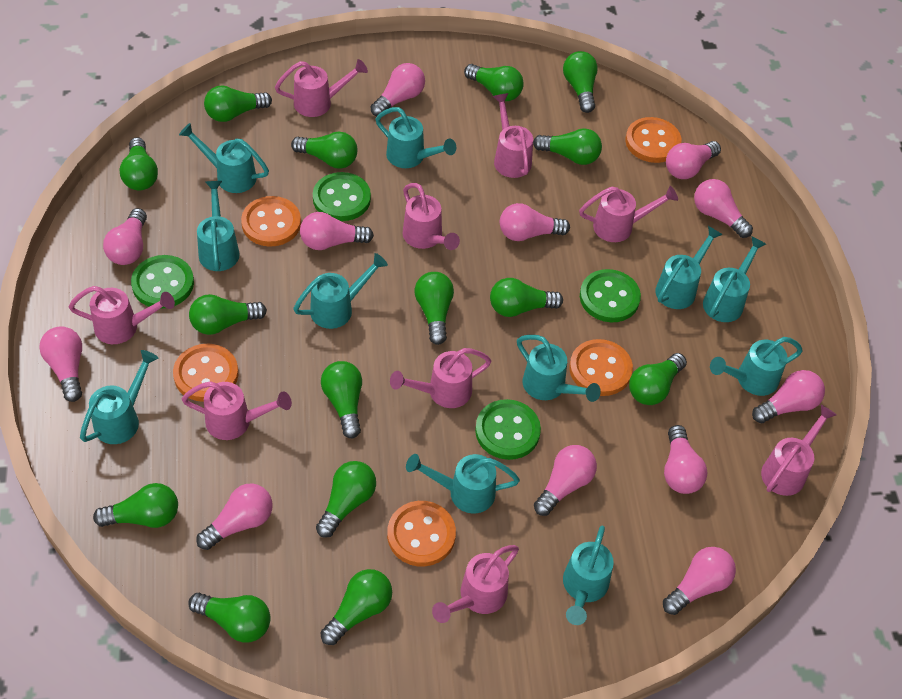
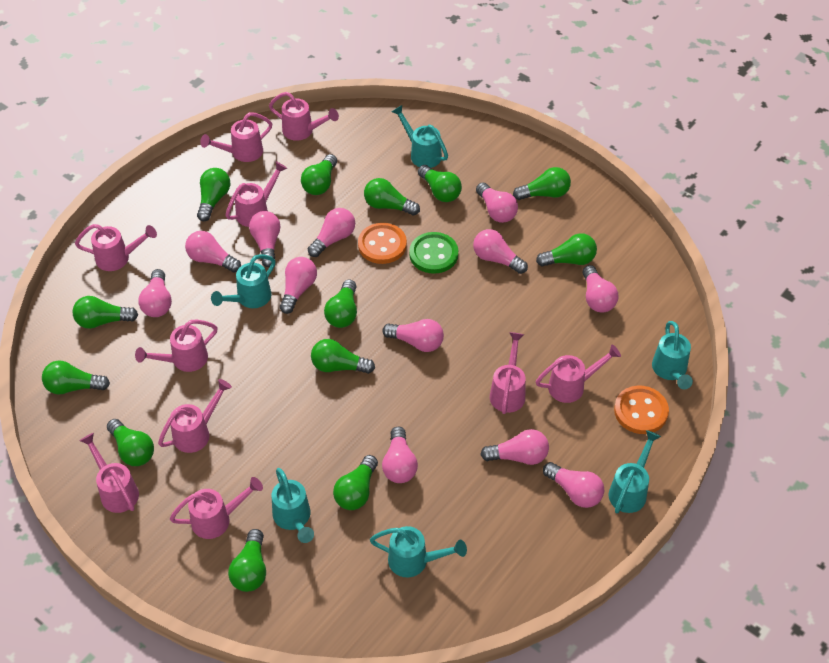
green button: [131,255,194,309] [313,172,371,221] [475,399,541,460] [580,269,641,322] = 4 -> [409,232,458,274] = 1
green light bulb: [93,483,178,528] [120,137,158,190] [188,593,271,643] [189,294,267,335] [204,85,272,122] [291,132,357,169] [316,461,376,538] [320,569,392,645] [321,361,362,438] [415,272,454,345] [464,64,524,101] [490,278,563,317] [533,128,602,165] [563,51,598,113] [629,353,687,405] = 15 -> [42,360,110,395] [72,296,138,329] [107,419,154,466] [197,168,230,221] [228,529,266,592] [301,154,337,195] [311,339,375,374] [324,279,357,328] [333,455,378,510] [364,178,420,216] [418,165,462,202] [513,167,571,200] [536,233,597,267] = 13
orange button: [173,344,238,402] [241,196,301,247] [387,501,456,567] [569,339,633,396] [625,117,682,163] = 5 -> [358,223,407,264] [614,386,669,434] = 2
pink watering can: [69,286,175,344] [182,381,292,440] [275,59,368,117] [390,348,491,408] [403,183,460,250] [432,545,519,623] [493,93,533,178] [579,186,678,242] [761,405,837,496] = 9 -> [75,224,157,271] [79,433,139,513] [135,320,218,372] [158,379,232,453] [170,477,263,539] [200,112,272,162] [225,161,287,227] [269,92,339,141] [490,332,526,414] [536,345,621,403] = 10
turquoise watering can: [80,350,158,444] [179,123,269,193] [197,181,240,271] [293,253,388,329] [376,107,456,168] [406,454,520,514] [517,335,601,402] [563,526,614,625] [655,226,723,309] [703,236,766,322] [710,337,803,396] = 11 -> [211,254,275,308] [272,468,314,543] [370,526,467,578] [392,105,448,168] [608,430,661,513] [652,321,693,389] = 6

